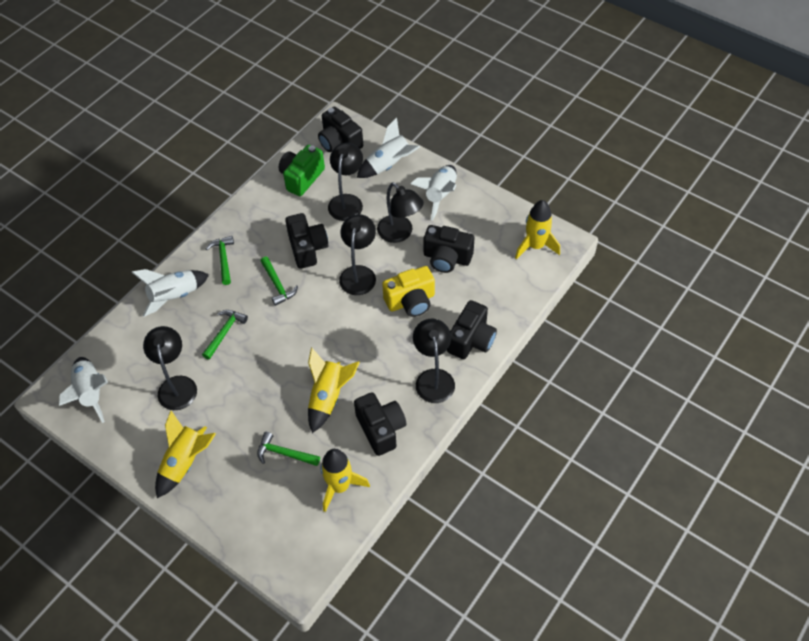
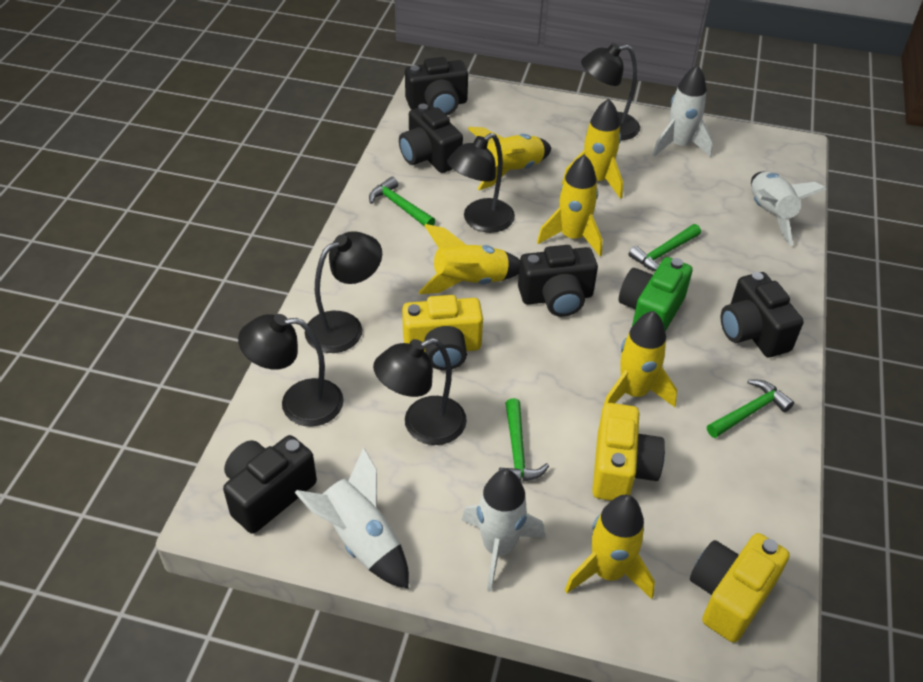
yellow camera: [382,266,435,317] = 1 -> [402,295,483,370] [592,403,665,501] [690,533,790,643] = 3
yellow rocket: [155,411,216,498] [308,347,360,433] [321,449,370,512] [515,200,560,259] = 4 -> [418,224,520,294] [468,127,551,190] [537,154,603,256] [562,99,623,199] [565,495,655,599] [603,311,677,407] = 6

